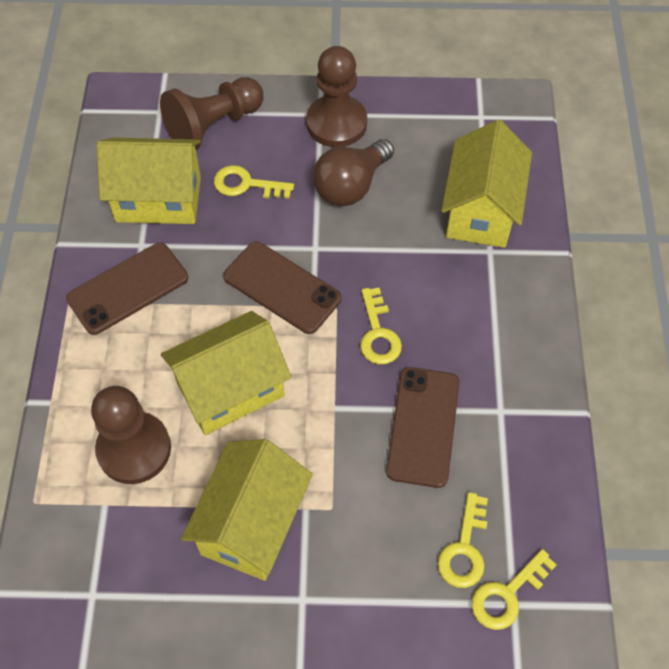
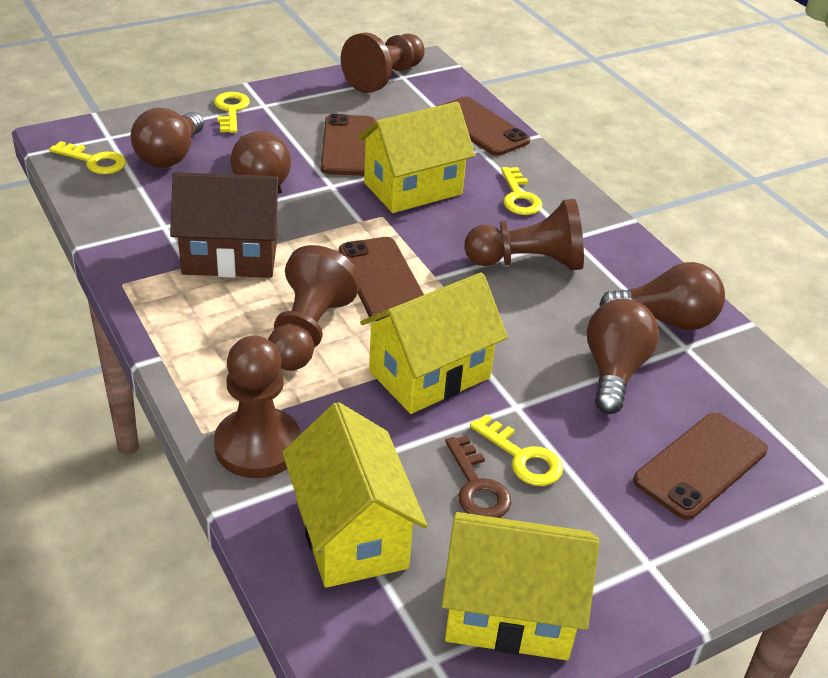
brown house: none = 0 -> [170,172,282,278] = 1
brown key: none = 0 -> [445,436,512,518] = 1
brown light bulb: [313,139,394,207] = 1 -> [131,108,204,168] [230,131,291,185] [587,299,659,414] [599,262,725,330] = 4
brown pawn: [91,386,171,484] [160,77,264,149] [306,46,367,147] = 3 -> [214,335,301,478] [268,245,361,371] [341,32,425,93] [464,199,584,271] = 4
brown phone: [66,243,188,335] [223,241,341,334] [386,367,460,488] = 3 -> [321,114,376,176] [339,237,424,321] [438,97,530,156] [633,412,768,520] = 4

